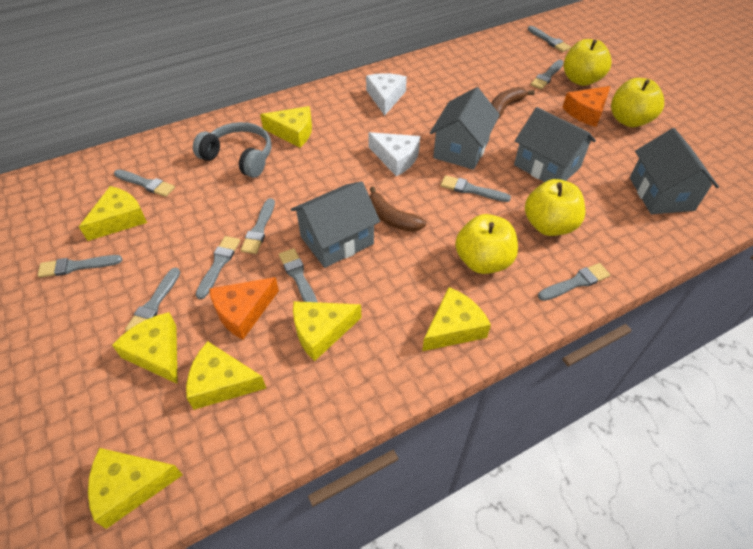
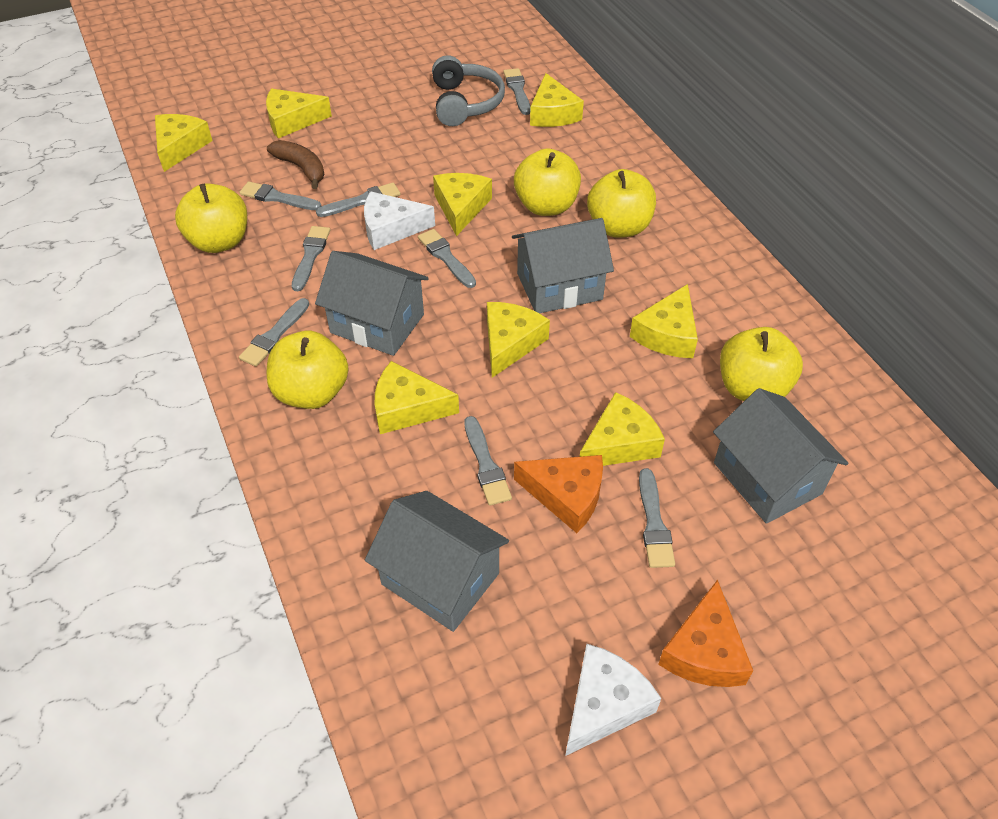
brown banana: [369,186,426,232] [491,87,535,119] = 2 -> [267,140,324,189] = 1
grey brush: [38,255,122,277] [114,169,175,197] [125,268,180,331] [195,236,240,299] [241,198,275,254] [279,248,318,302] [441,175,511,202] [528,26,571,52] [531,60,564,89] [538,263,610,301] = 10 -> [239,181,322,210] [239,298,309,366] [292,226,330,291] [316,183,400,217] [418,229,476,288] [464,416,512,506] [503,68,531,115] [639,468,675,568] = 8
yellow apple: [455,214,518,274] [525,179,585,236] [564,39,612,86] [611,78,664,127] = 4 -> [175,183,247,253] [267,331,349,409] [514,148,581,216] [587,169,656,238] [720,327,803,401] = 5
yellow cheese: [79,186,147,241] [88,448,183,529] [112,312,178,384] [186,341,266,410] [260,106,312,147] [293,301,361,361] [422,287,491,351] = 7 -> [155,114,212,172] [266,88,332,139] [375,361,459,434] [433,173,492,236] [487,302,550,378] [530,73,584,127] [580,392,665,466] [630,284,698,358] = 8

